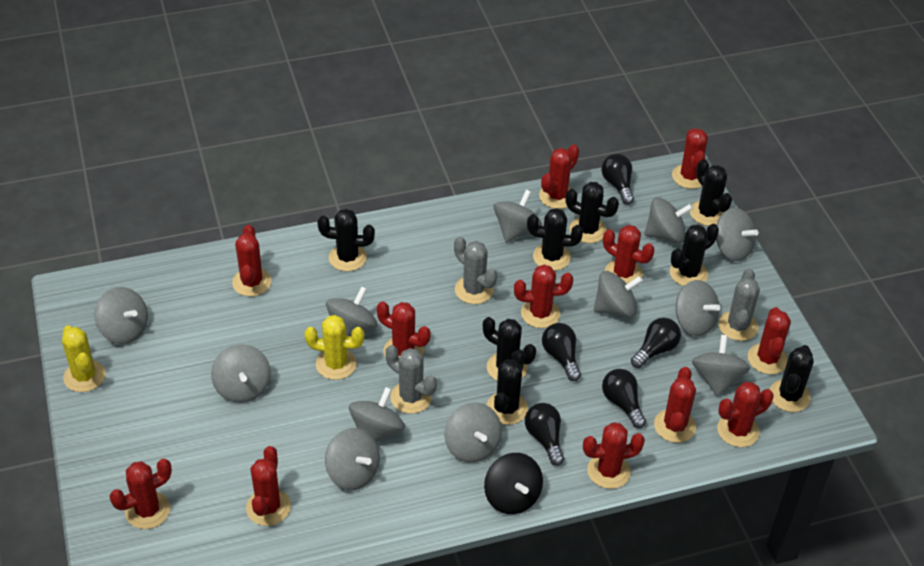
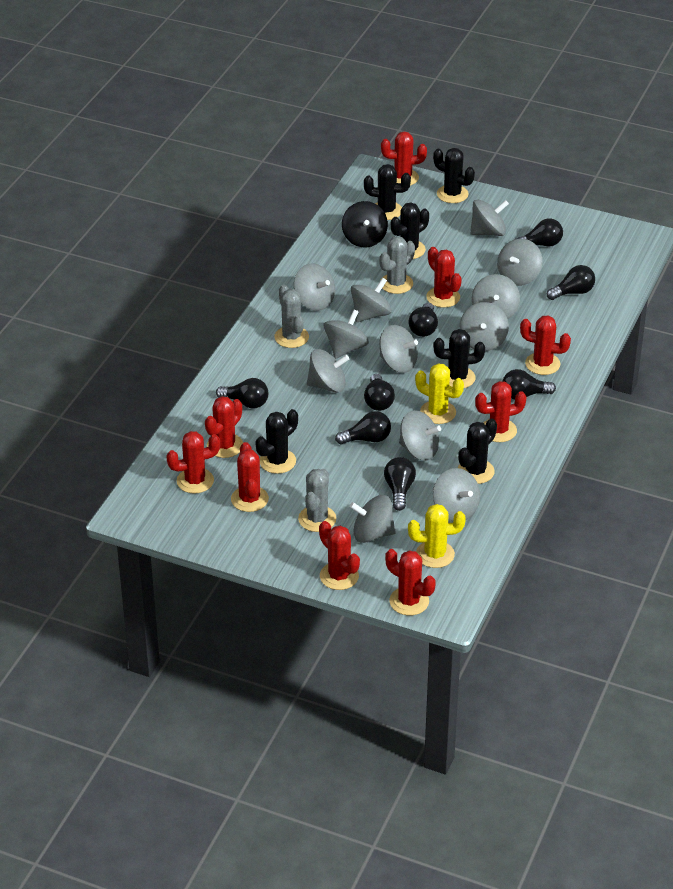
black cactus: [317,209,375,271] [483,317,536,381] [487,350,528,425] [527,208,583,270] [565,182,619,243] [670,224,719,286] [690,159,732,226] [770,345,814,412] = 8 -> [255,409,298,474] [364,164,411,220] [391,203,429,259] [433,148,475,203] [433,329,485,388] [458,418,497,484] = 6
black light bulb: [525,403,564,466] [542,323,581,381] [601,154,634,205] [602,369,646,428] [631,318,681,368] = 5 -> [216,378,268,409] [335,411,391,444] [364,374,395,411] [384,457,416,511] [408,303,438,337] [502,369,556,399] [516,218,563,247] [547,265,595,300] = 8
red cactus: [110,459,172,529] [232,225,271,296] [246,446,291,526] [377,301,431,358] [514,265,573,328] [539,144,579,209] [583,422,645,489] [603,225,654,284] [654,367,696,443] [672,128,708,189] [717,382,774,447] [748,307,791,374] = 12 -> [166,431,220,494] [205,396,243,458] [231,442,269,512] [319,521,360,590] [381,132,427,186] [385,549,436,615] [426,247,462,308] [475,381,527,442] [520,316,571,375] = 9

